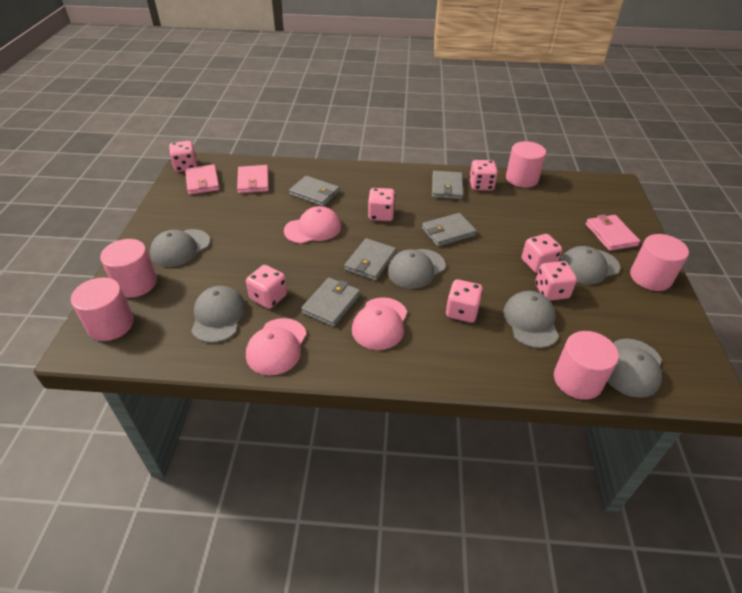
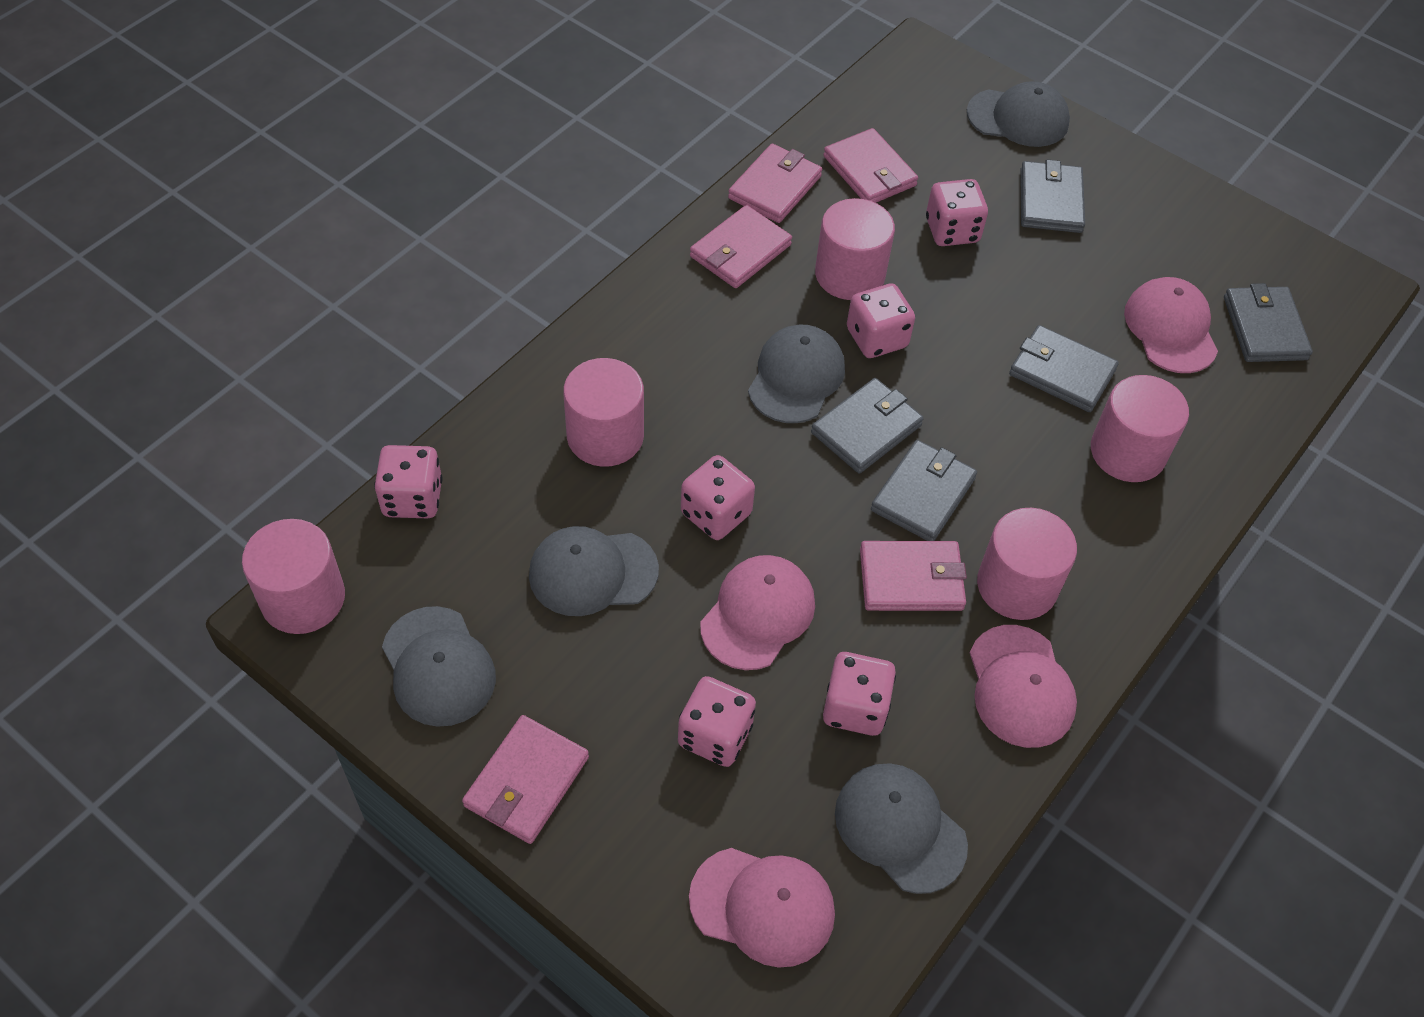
grey cap: [150,229,210,267] [191,286,246,343] [387,249,446,289] [503,291,559,348] [560,246,620,285] [607,339,662,398] = 6 -> [382,606,496,727] [529,526,659,616] [748,325,845,423] [835,764,968,894] [967,81,1070,147] = 5
pink cap: [246,318,307,375] [284,206,341,244] [352,297,407,350] = 3 -> [689,848,835,968] [700,555,815,670] [970,625,1077,748] [1124,277,1218,373] = 4
pink dice: [169,141,197,172] [246,265,287,309] [368,188,395,221] [446,279,483,323] [469,160,498,191] [522,234,562,273] [535,261,577,301] = 7 -> [374,445,443,518] [678,676,756,767] [681,455,755,540] [823,652,896,736] [847,283,915,358] [926,179,988,246] = 6
pink wallet: [185,164,220,195] [237,165,269,194] [586,214,640,251] = 3 -> [462,715,589,844] [690,205,792,288] [728,144,822,223] [823,128,918,203] [860,541,967,611] = 5

